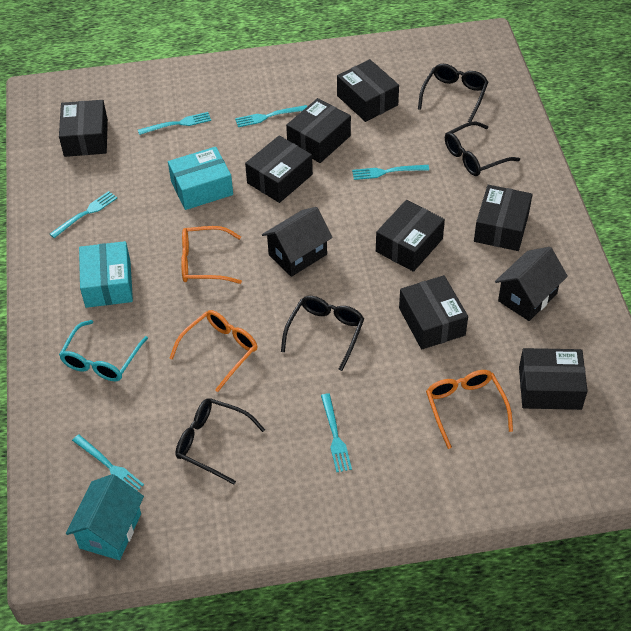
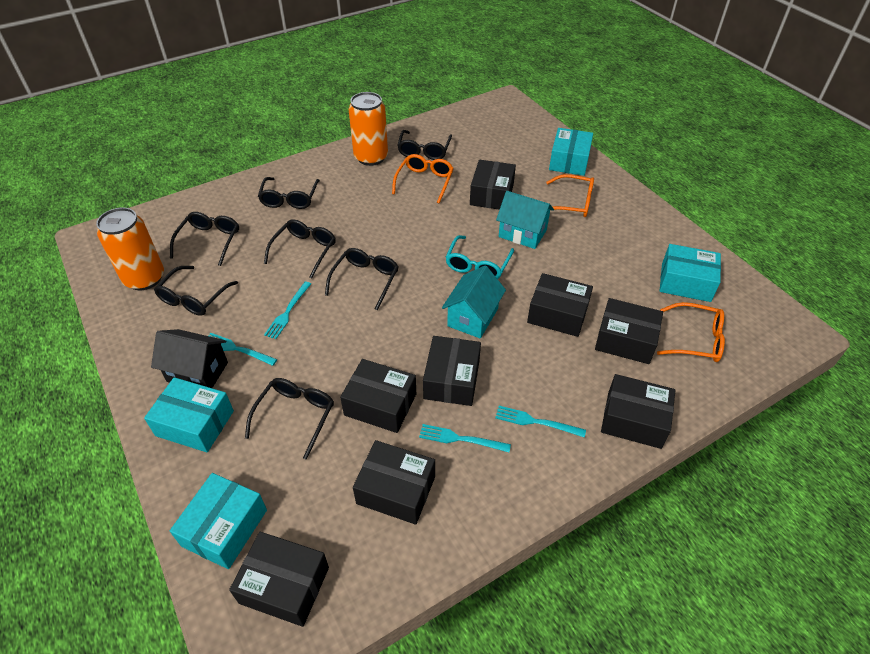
black glasses: [175,398,265,484] [281,296,364,371] [418,64,488,122] [445,122,520,176] = 4 -> [154,266,238,316] [170,212,239,266] [245,378,334,460] [258,177,320,209] [264,219,336,279] [325,248,399,311] [397,130,452,160] = 7
black house: [262,207,333,277] [495,247,568,321] = 2 -> [151,329,228,388] = 1
orange can: none = 0 -> [96,208,164,290] [349,92,388,166] = 2
turquoise box: [79,241,133,308] [168,147,233,210] = 2 -> [144,377,234,452] [170,473,267,569] [549,128,593,176] [660,244,721,302] = 4
turquoise fork: [50,191,117,238] [72,434,144,491] [138,112,211,135] [235,105,307,127] [321,393,352,472] [352,165,429,180] = 6 -> [208,333,277,366] [264,282,311,339] [419,424,511,452] [495,406,586,438] = 4
turquoise house: [66,474,144,560] = 1 -> [442,266,506,338] [496,191,554,249] = 2

